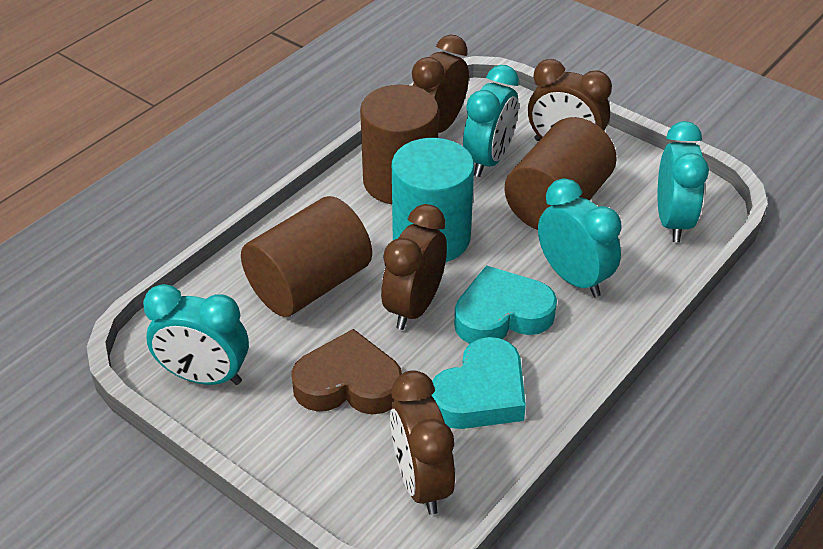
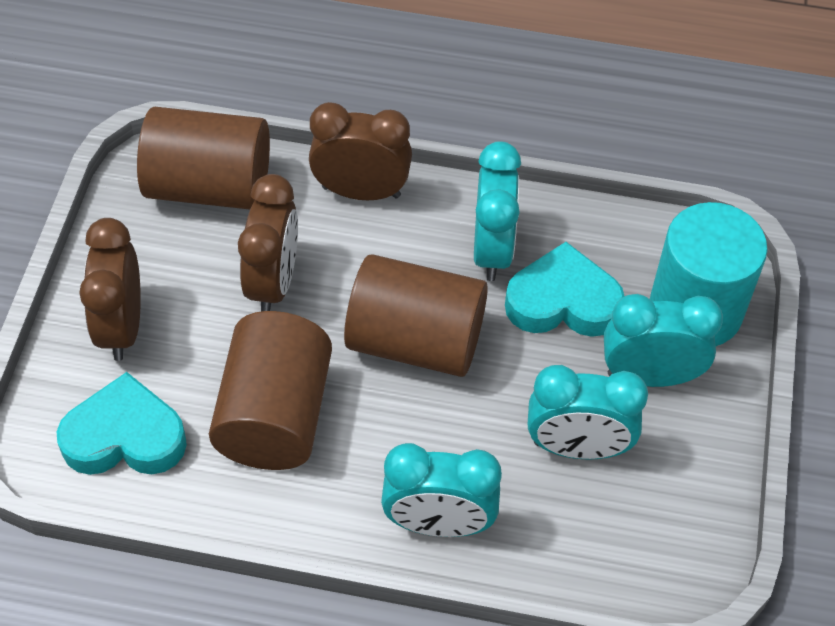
brown clock: [381,204,447,330] [390,370,455,515] [412,35,469,133] [528,59,612,141] = 4 -> [79,218,141,361] [238,174,298,312] [309,102,412,200] = 3
brown heart: [292,329,402,415] = 1 -> none = 0

